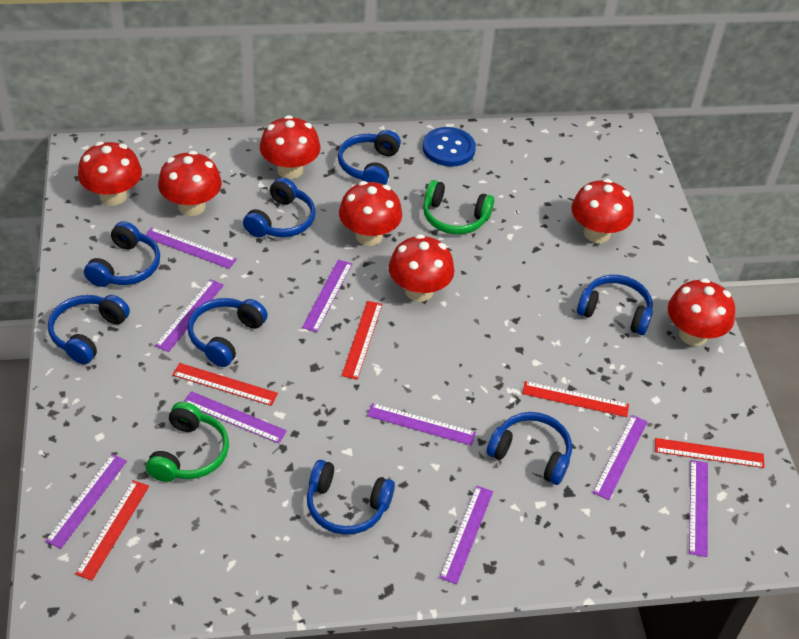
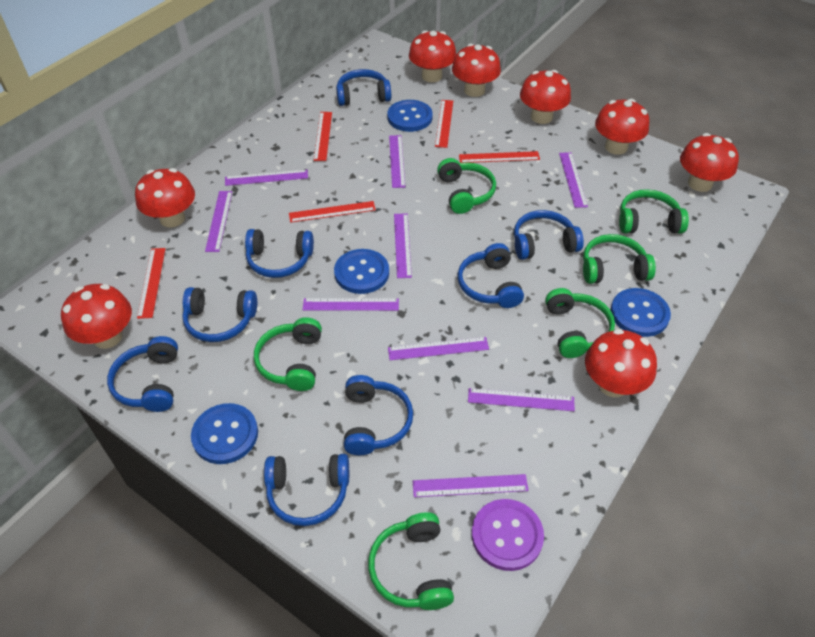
blue button: [423,127,476,167] = 1 -> [191,403,258,464] [334,249,389,294] [387,100,433,132] [611,288,671,337] = 4
green headphones: [146,402,229,482] [423,180,494,234] = 2 -> [254,317,322,391] [368,512,454,610] [437,158,496,214] [545,288,615,358] [583,234,656,284] [619,189,689,234] = 6
purple button: none = 0 -> [472,499,544,571] = 1
red mushroom: [78,142,142,206] [158,151,222,216] [260,115,321,179] [339,181,402,246] [389,234,454,302] [571,179,634,243] [668,278,735,346] = 7 -> [61,284,132,349] [135,168,195,228] [409,30,456,82] [452,43,501,97] [520,70,571,124] [585,329,657,397] [595,99,649,155] [680,133,739,192] = 8

